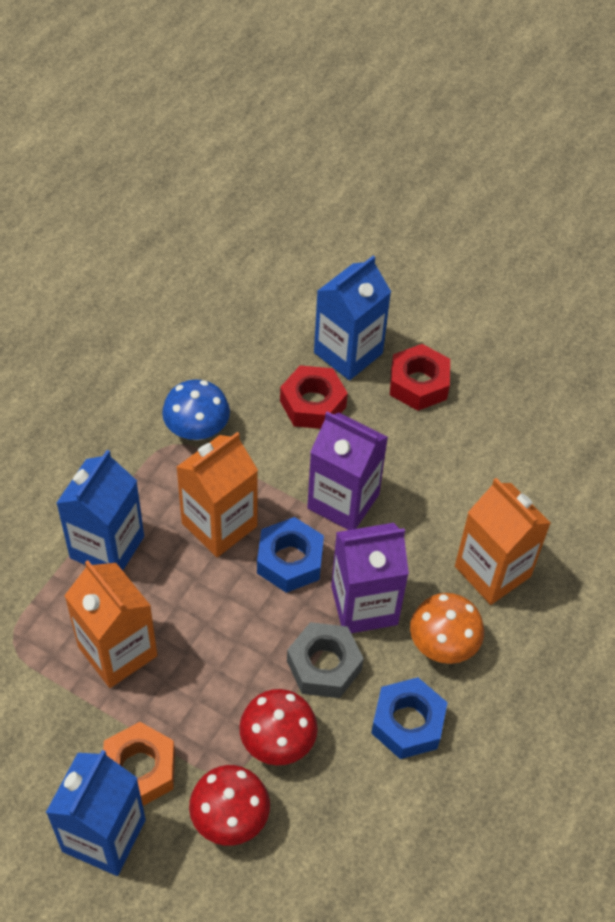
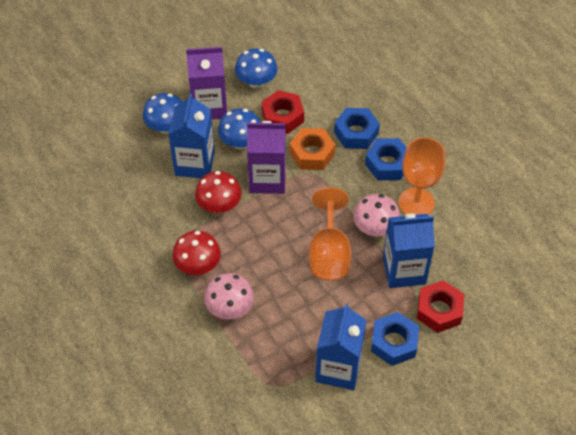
blue mushroom: [162,380,230,441] = 1 -> [143,93,182,134] [218,108,261,149] [235,48,277,88] = 3
blue nut: [257,517,324,593] [371,677,448,759] = 2 -> [334,108,380,149] [365,138,407,180] [371,312,419,366] = 3
grey nut: [287,622,364,698] = 1 -> none = 0
orange carton: [64,560,157,688] [176,432,258,557] [455,478,551,605] = 3 -> none = 0
orange goblet: none = 0 -> [309,187,351,280] [399,137,445,215] = 2
orange mushroom: [410,593,484,664] = 1 -> none = 0
pink mushroom: none = 0 -> [204,273,254,319] [353,194,400,237] = 2

